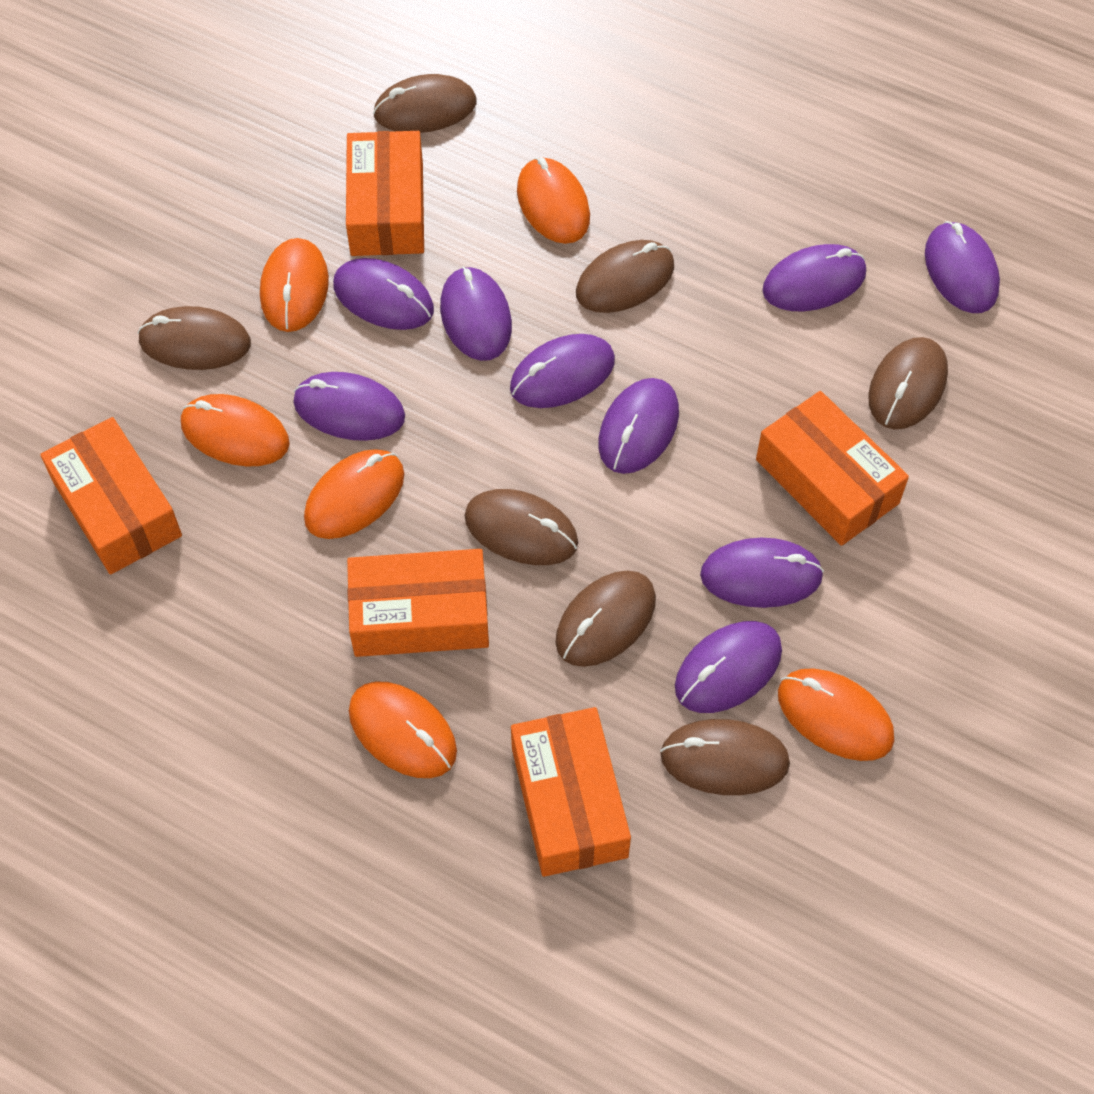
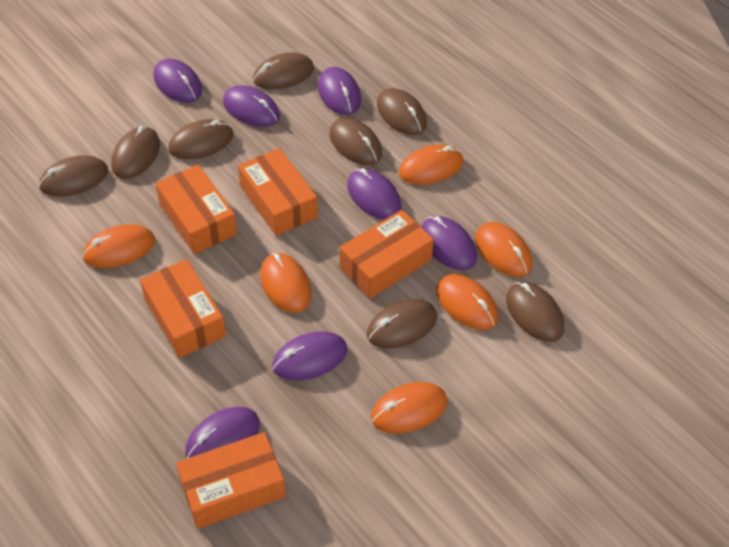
brown mouse: [137,306,251,370] [373,74,476,133] [464,489,578,565] [555,570,656,667] [576,240,674,313] [660,719,790,795] [868,337,948,429] = 7 -> [39,155,108,197] [112,126,160,179] [168,119,234,159] [253,53,314,89] [330,118,382,165] [367,299,437,349] [377,88,427,135] [506,282,564,342] = 8
purple mouse: [293,372,405,441] [333,258,434,330] [440,266,512,361] [510,334,615,408] [598,378,679,474] [675,621,782,713] [700,538,824,608] [762,244,866,311] [925,221,1000,313] = 9 -> [153,59,202,103] [185,407,260,458] [223,85,280,127] [272,331,348,380] [318,67,361,115] [347,168,401,219] [421,216,477,270] = 7

